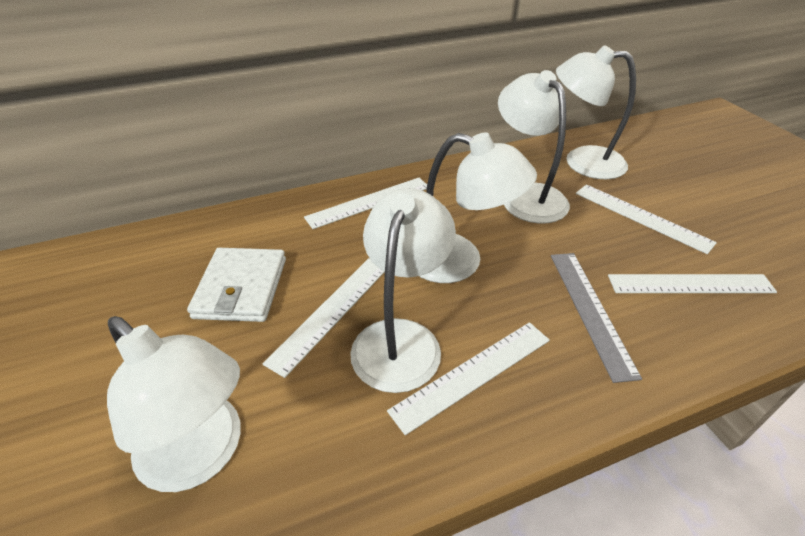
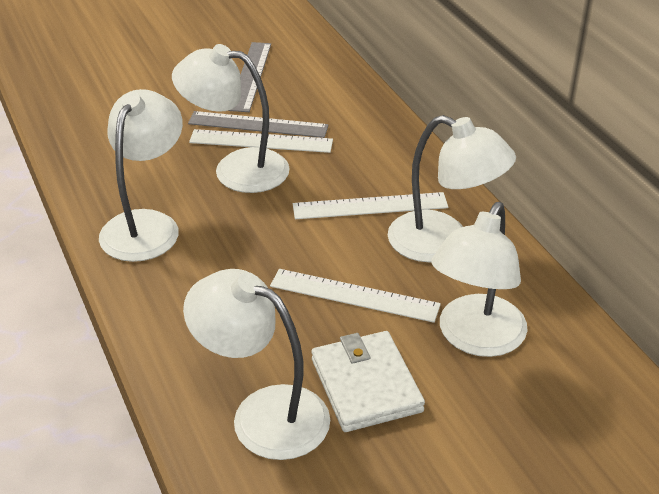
grey ruler: [551,253,642,383] = 1 -> [188,111,329,138] [228,42,271,112] = 2
white ruler: [263,258,384,378] [304,178,427,229] [387,322,550,435] [576,185,717,254] [608,274,777,293] = 5 -> [189,129,333,153] [270,269,441,323] [293,192,448,219] = 3

